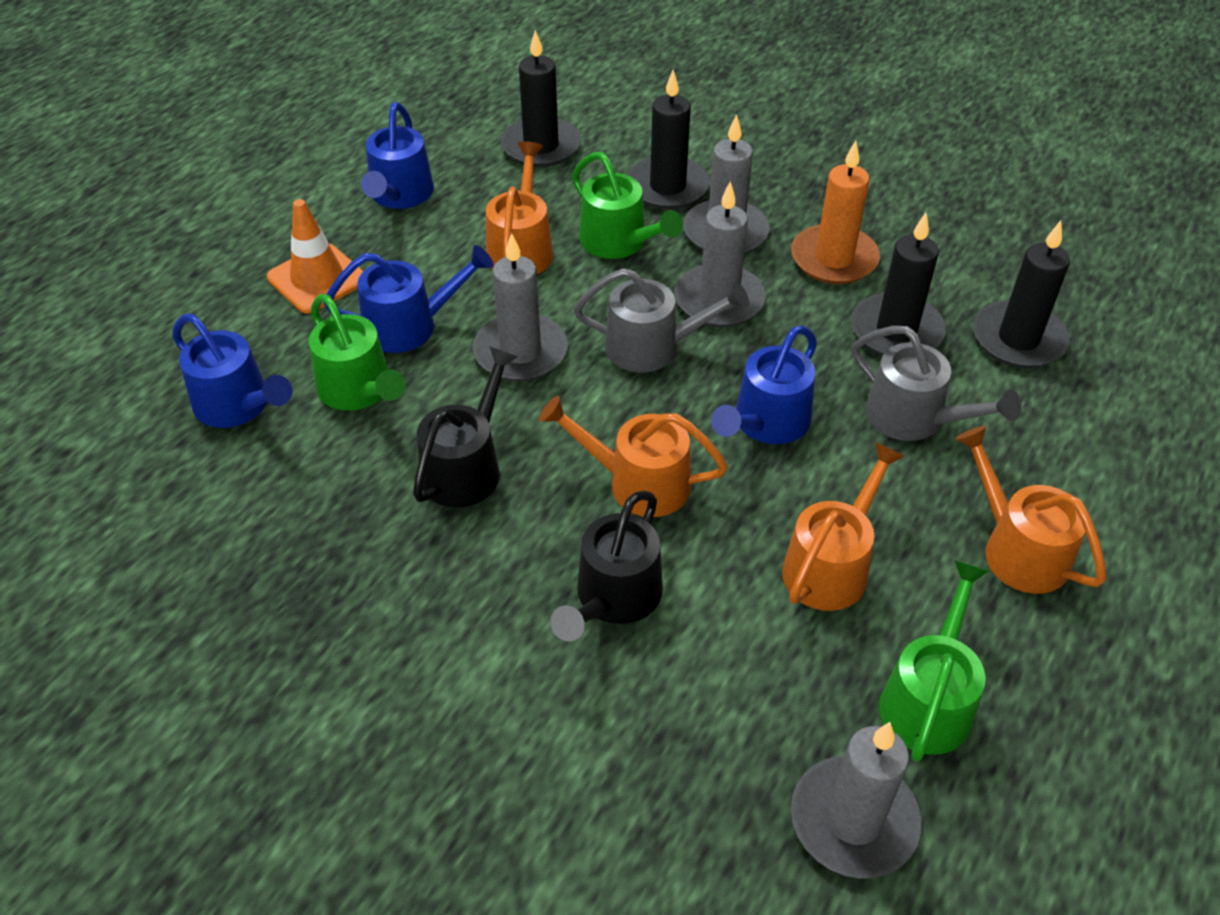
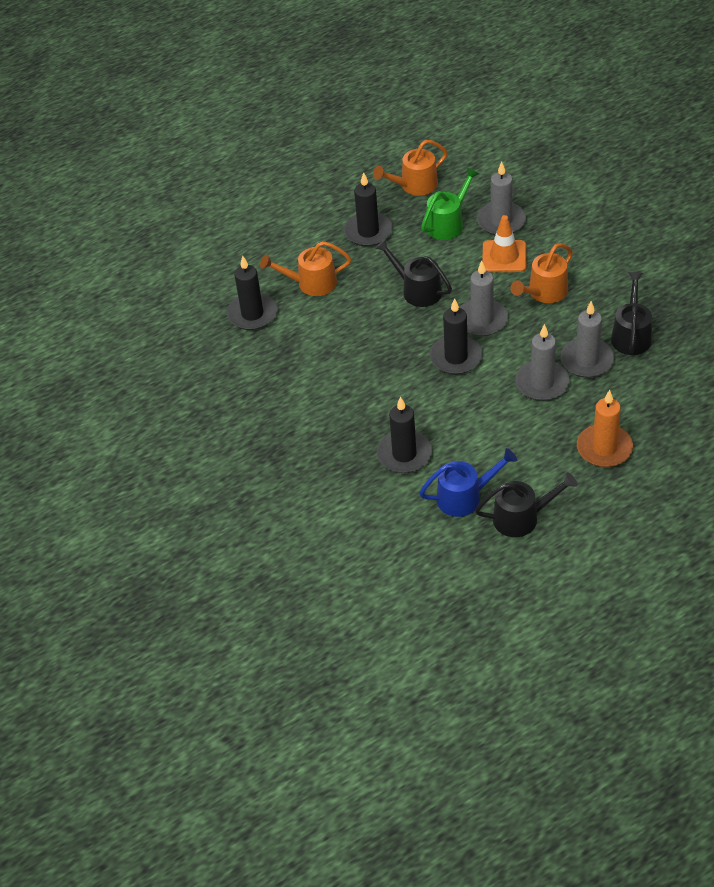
black watering can: [413,346,518,508] [550,491,663,641] = 2 -> [375,239,452,307] [475,472,578,537] [611,272,652,355] = 3
blue watering can: [172,314,292,428] [324,245,494,353] [361,102,434,209] [711,325,817,444] = 4 -> [419,448,517,517] = 1
green watering can: [309,294,406,411] [572,152,683,259] [879,560,989,762] = 3 -> [421,167,479,240] = 1
grey watering can: [574,268,749,373] [852,326,1021,441] = 2 -> none = 0
orange watering can: [486,142,553,274] [539,396,728,517] [782,442,905,611] [955,426,1106,594] = 4 -> [260,241,351,296] [373,140,447,196] [510,243,573,303] = 3

